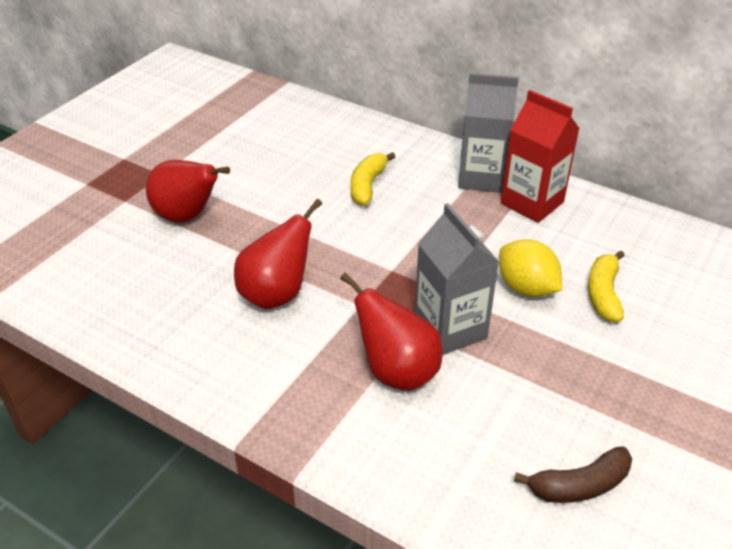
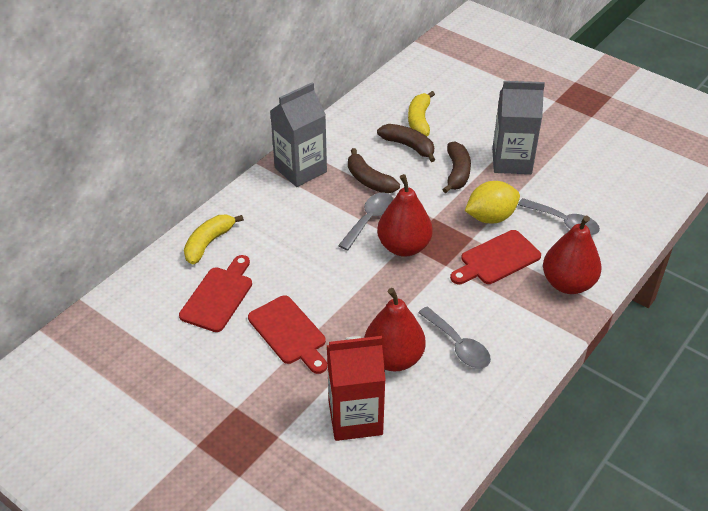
brown banana: [514,446,632,503] = 1 -> [348,148,400,193] [377,124,436,162] [442,141,471,193] = 3
grey spoon: none = 0 -> [338,193,393,251] [418,307,491,368] [518,198,600,235] = 3
red cutting board: none = 0 -> [179,255,252,332] [248,295,327,374] [450,230,541,284] = 3

